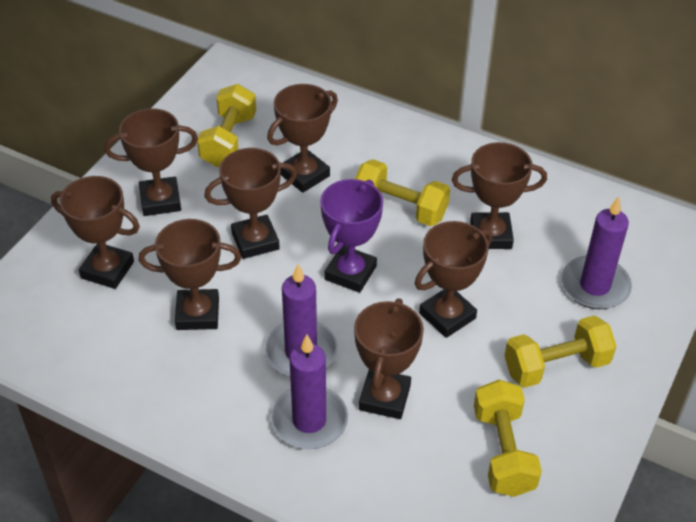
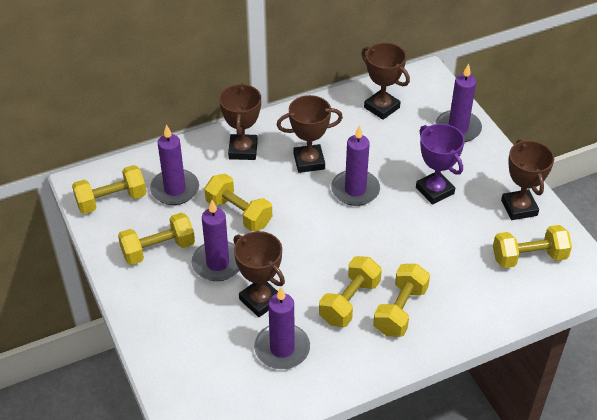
brown trophy: [51,176,140,289] [104,108,198,216] [139,219,241,330] [204,148,297,259] [267,84,338,193] [354,298,424,419] [415,221,492,338] [452,142,547,249] = 8 -> [219,83,261,160] [233,231,285,317] [277,95,343,173] [361,43,410,120] [501,139,554,220] = 5
purple candle: [264,264,338,377] [271,335,348,449] [561,196,632,309] = 3 -> [150,124,199,205] [192,200,240,281] [254,287,310,369] [331,125,380,206] [435,64,482,142] = 5
yellow dumbbell: [197,84,256,167] [355,159,450,226] [474,380,542,497] [504,316,616,387] = 4 -> [72,165,146,214] [118,212,195,265] [204,174,272,231] [319,256,382,327] [373,264,430,337] [493,225,572,268] = 6

